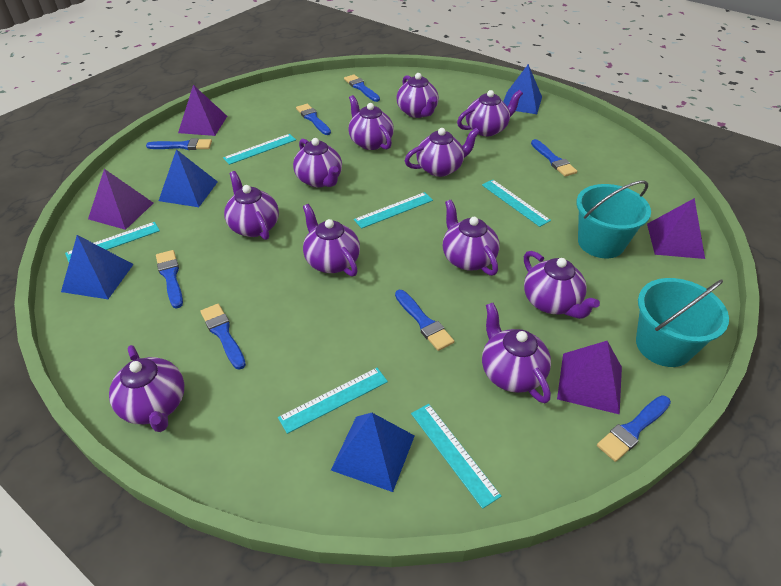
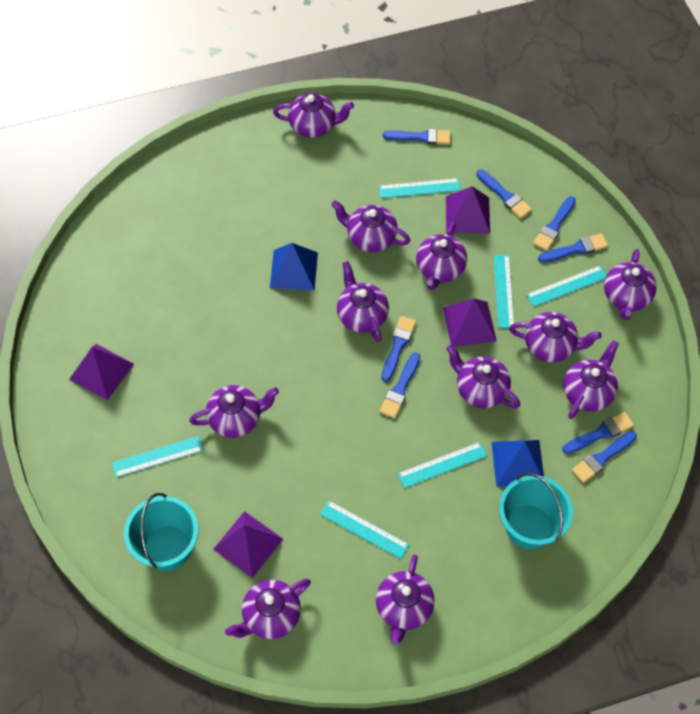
blue pyramid: [61,235,134,299] [159,149,218,207] [331,413,415,492] [503,64,542,114] = 4 -> [270,243,318,291] [491,440,544,487] = 2

